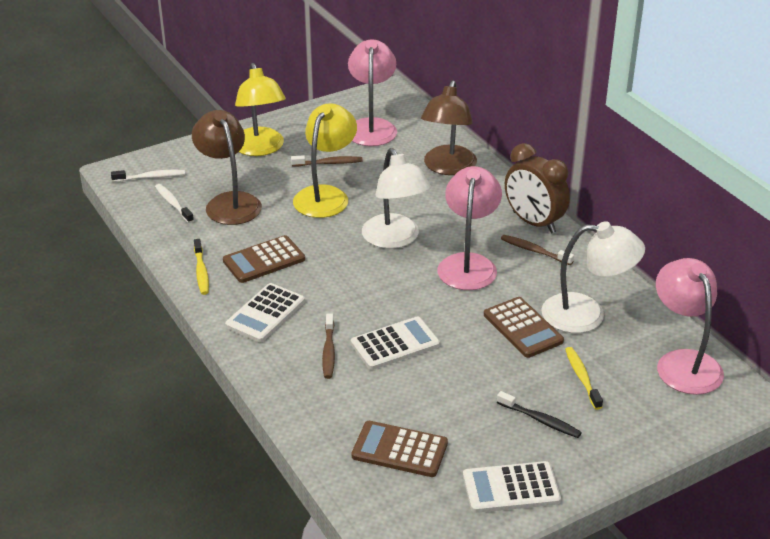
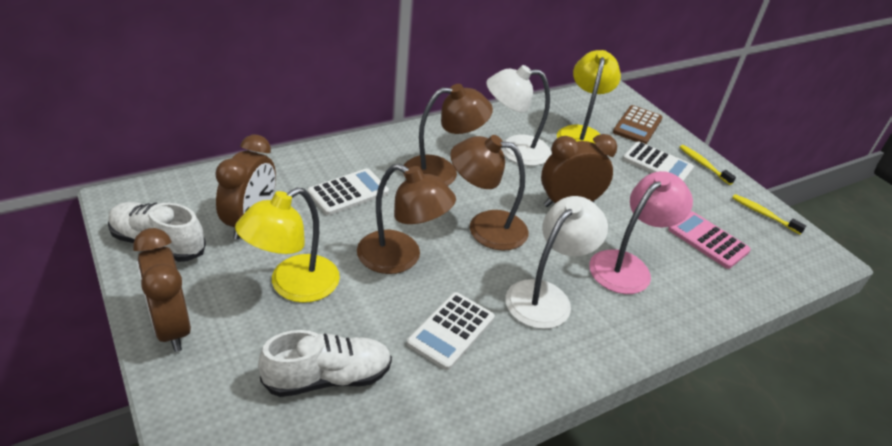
black toothbrush: [497,391,582,438] = 1 -> none = 0
brown calculator: [223,235,305,283] [352,421,448,477] [484,297,564,358] = 3 -> [613,105,663,144] = 1
brown clock: [505,143,570,234] = 1 -> [133,228,191,352] [215,135,276,239] [541,134,617,207] = 3
brown lamp: [192,110,262,225] [421,81,477,175] = 2 -> [357,164,456,274] [403,84,493,186] [450,135,528,251] = 3
brown toothbrush: [291,155,363,167] [322,313,335,379] [501,235,574,265] = 3 -> none = 0
pink calculator: none = 0 -> [668,211,751,269] = 1
pink lamp: [348,39,397,146] [437,166,502,290] [656,258,724,395] = 3 -> [589,171,693,294] = 1
white shoe: none = 0 -> [108,202,206,262] [258,330,392,397] = 2
white toothbrush: [111,170,185,182] [155,184,194,223] = 2 -> none = 0

